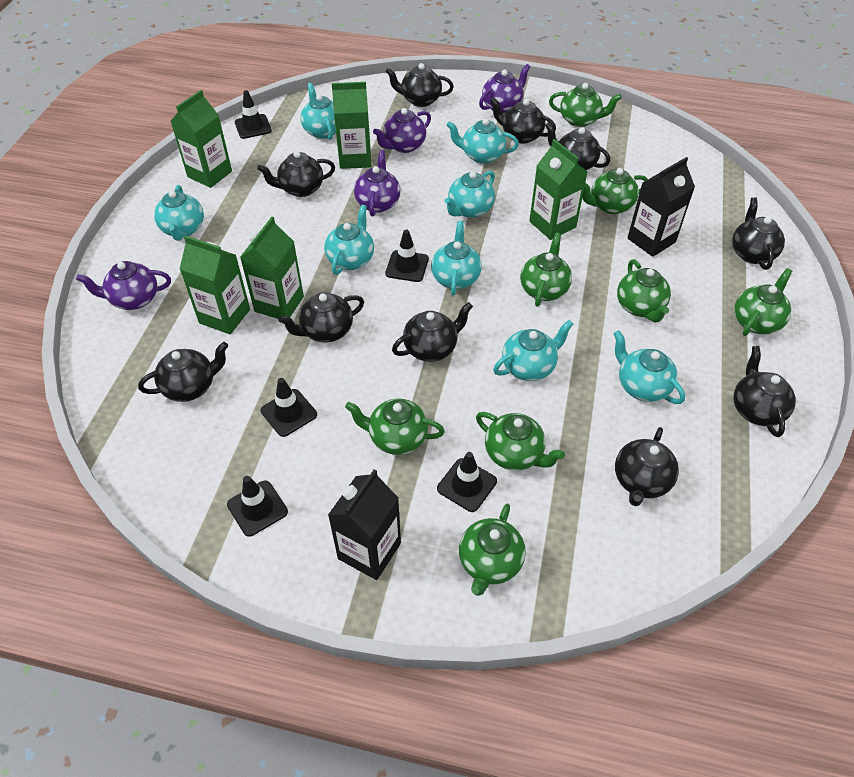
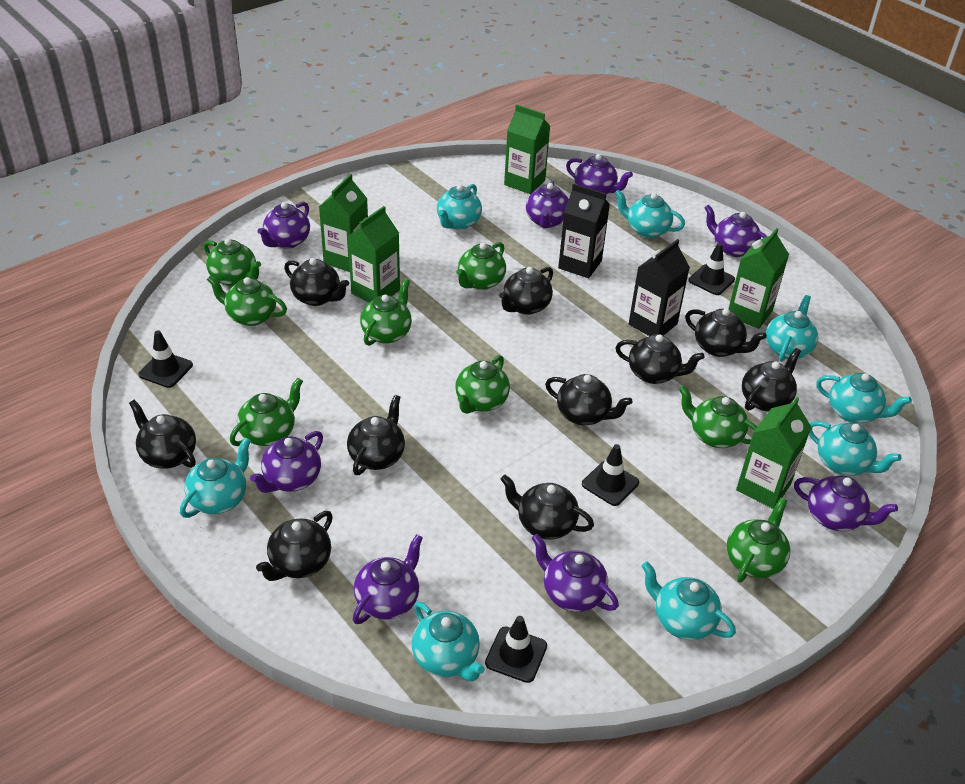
black traffic cone: [227,476,288,537] [235,90,272,139] [261,378,317,437] [385,230,429,282] [437,452,497,512] = 5 -> [138,330,193,388] [485,616,547,683] [582,444,639,506] [689,243,735,295] = 4
purple teapot: [76,261,171,310] [354,150,400,217] [373,108,431,153] [479,64,530,113] = 4 -> [250,431,323,493] [257,202,310,249] [353,534,423,624] [526,181,569,228] [532,534,619,612] [566,154,633,194] [704,205,768,257] [794,475,898,531] = 8

